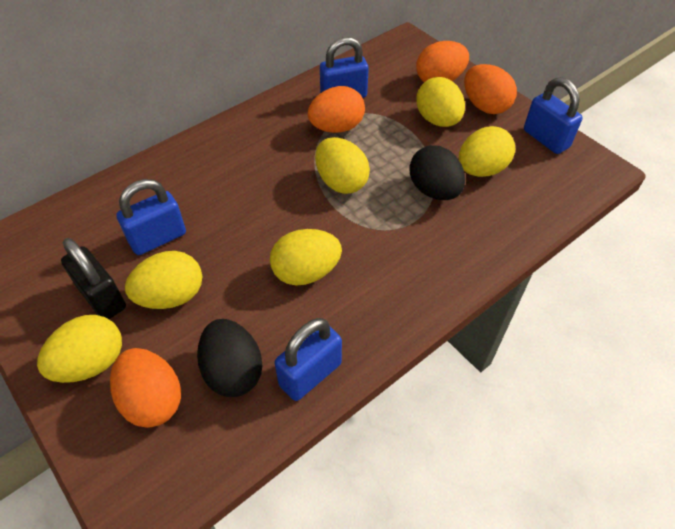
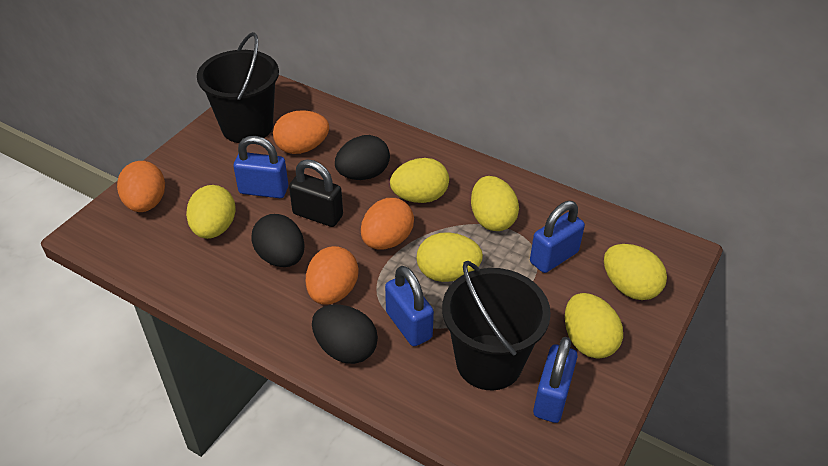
black bucket: none = 0 -> [197,32,279,143] [442,261,551,390] = 2
black egg: [197,319,263,397] [409,145,465,200] = 2 -> [251,214,305,267] [312,305,378,364] [335,135,390,180] = 3

